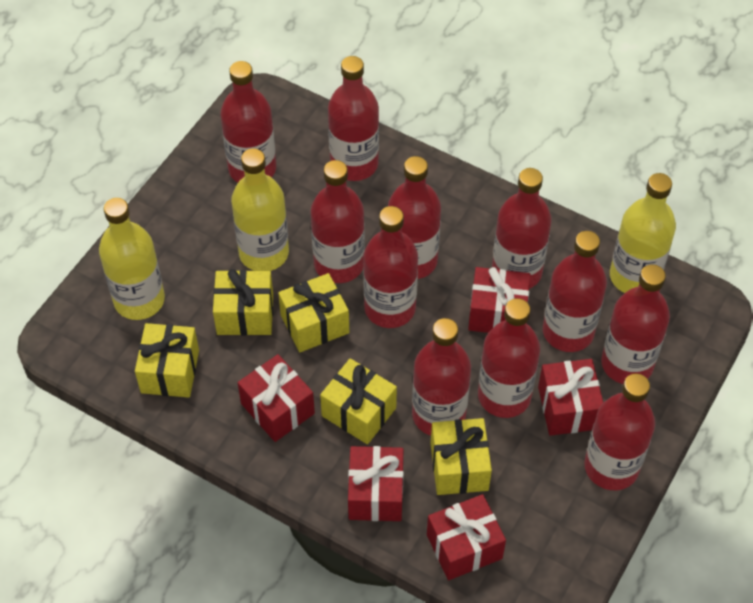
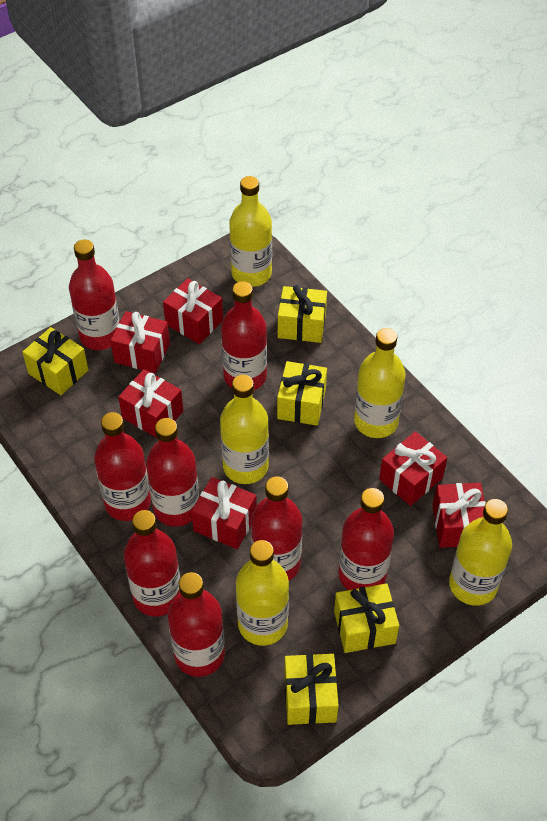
red bottle: [220,61,276,182] [311,160,365,283] [328,56,379,181] [363,206,418,328] [388,156,441,279] [412,318,471,436] [478,298,540,418] [492,168,552,289] [543,231,607,352] [584,373,655,490] [601,264,670,384] = 11 -> [69,240,120,350] [94,412,151,521] [124,510,180,616] [146,418,199,527] [168,572,225,677] [221,281,267,390] [251,476,302,580] [338,488,394,590] = 8
red gift: [238,354,315,442] [348,446,404,521] [427,494,506,580] [468,267,531,333] [538,359,603,436] = 5 -> [110,311,170,373] [118,369,183,438] [163,278,223,344] [191,477,257,549] [379,431,447,506] [432,483,486,548] = 6
yellow bottle: [99,198,165,320] [231,148,289,271] [610,173,676,293] = 3 -> [220,375,269,484] [229,176,272,287] [236,540,289,646] [354,328,406,438] [449,499,512,606] = 5

